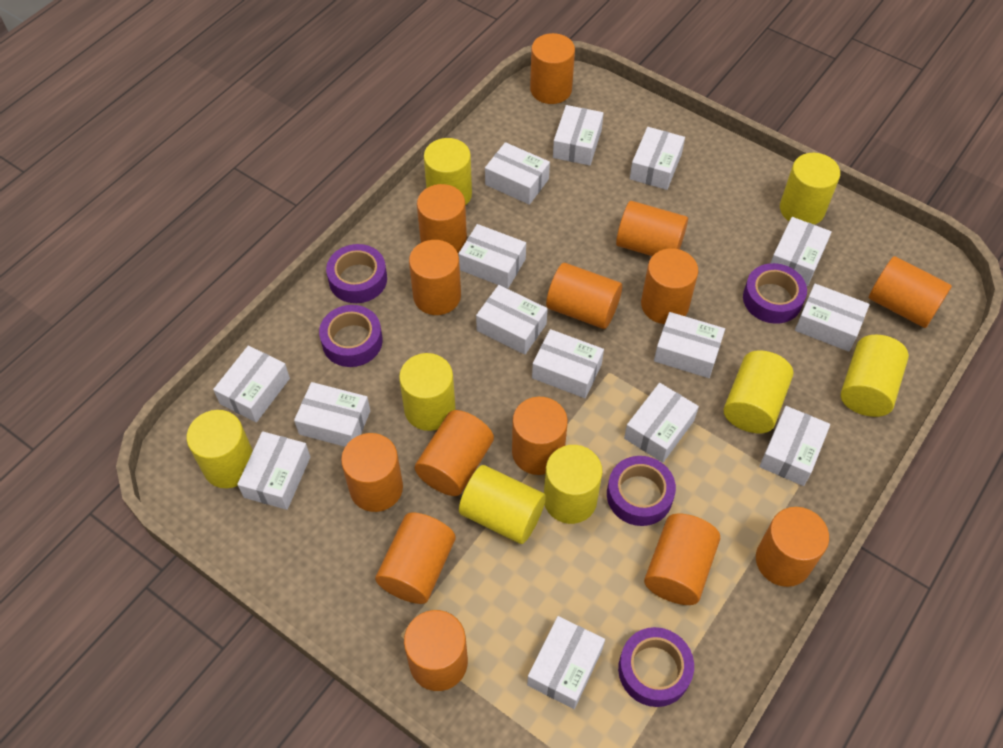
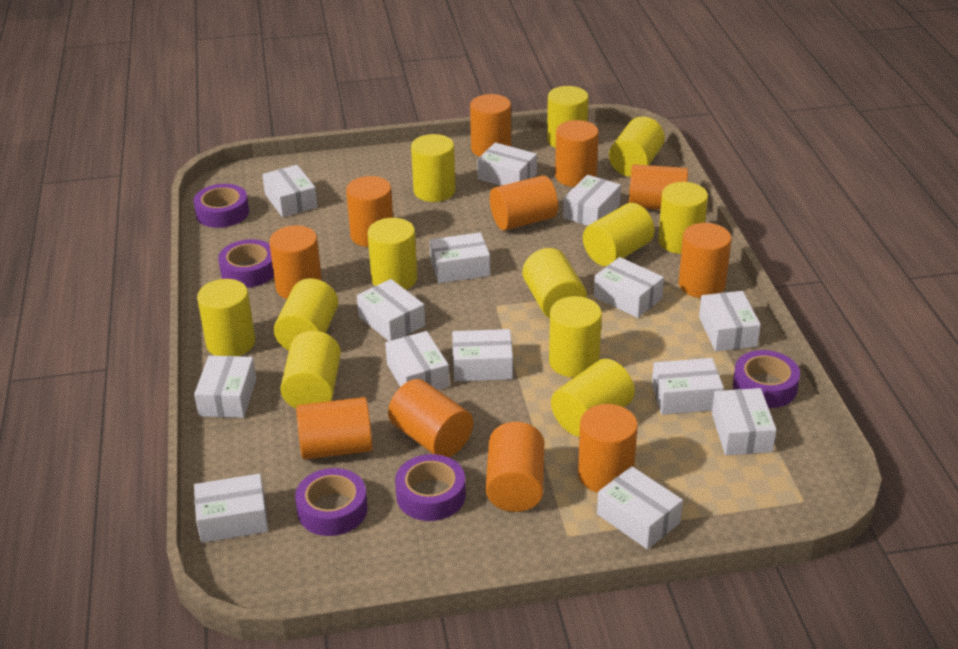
orange cylinder: [341,433,403,512] [375,512,456,604] [404,610,468,691] [409,240,461,315] [415,410,494,496] [417,184,467,253] [512,397,568,475] [530,33,575,104] [546,263,622,329] [616,201,688,256] [641,248,698,324] [644,513,720,605] [756,507,829,587] [869,256,952,328] = 14 -> [269,225,322,299] [296,397,373,460] [346,176,393,247] [388,379,473,457] [470,94,511,157] [486,422,544,512] [490,175,558,231] [555,120,599,187] [578,404,638,493] [629,164,688,210] [679,223,732,298] = 11
white box: [213,346,290,422] [237,431,310,510] [294,382,370,447] [458,224,526,289] [476,285,548,355] [485,142,550,205] [527,616,605,709] [532,329,604,398] [553,105,604,166] [624,383,699,463] [630,127,685,190] [654,312,725,378] [759,406,830,486] [771,217,832,286] [795,284,870,352] = 15 -> [194,355,256,418] [194,474,268,543] [262,165,318,217] [357,279,425,341] [385,331,450,390] [430,232,490,283] [452,329,513,381] [477,143,537,186] [563,175,621,226] [594,257,664,318] [597,466,683,549] [652,358,724,415] [699,291,761,351] [712,388,777,455] = 14
yellow cylinder: [187,410,253,488] [399,353,455,431] [424,138,472,206] [459,465,546,544] [544,445,603,524] [724,350,793,433] [780,153,840,225] [841,335,909,417] = 8 -> [197,279,255,356] [274,278,338,350] [280,331,341,409] [368,218,417,290] [411,134,456,202] [522,248,587,318] [547,86,589,148] [549,296,602,378] [551,359,635,437] [583,203,655,266] [609,117,665,177] [658,182,708,254] = 12

